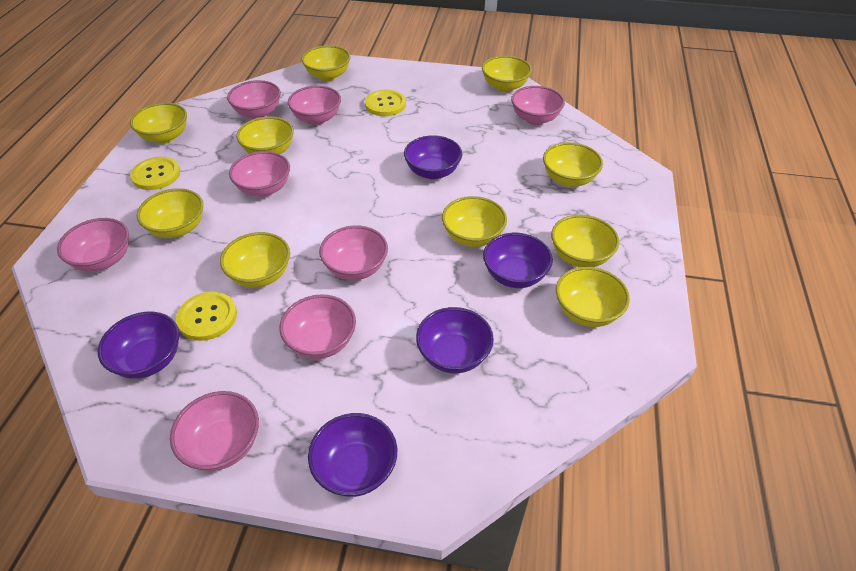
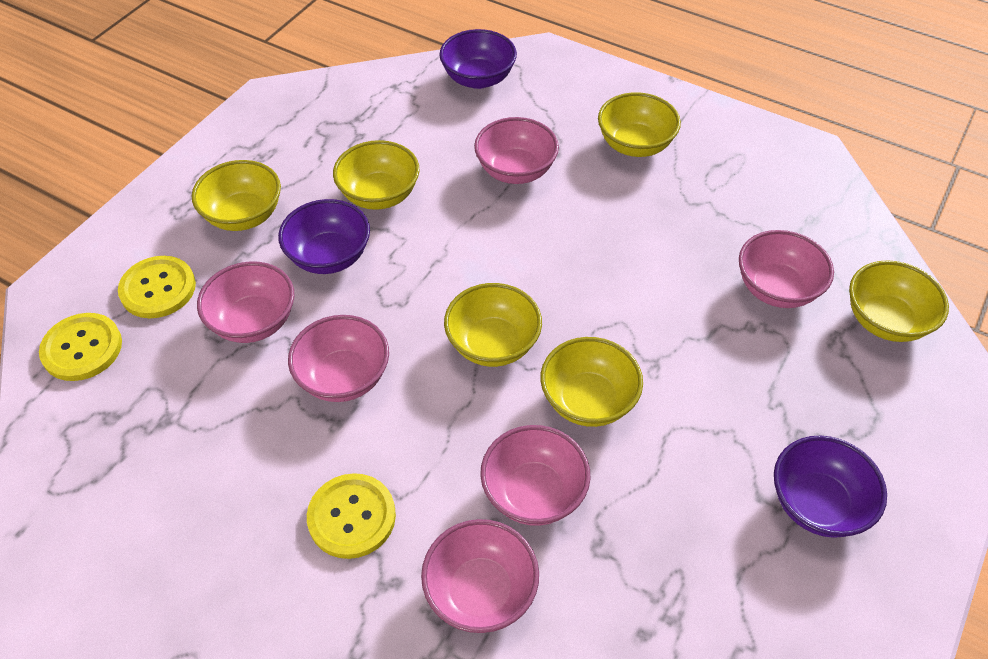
pink bowl: [57,218,129,272] [170,391,259,471] [227,80,281,119] [229,151,290,196] [279,294,356,359] [288,85,341,125] [319,225,388,280] [511,86,565,125] = 8 -> [197,261,294,343] [288,315,389,402] [421,519,539,633] [474,117,559,184] [480,425,590,526] [739,230,834,308] = 6
purple bowl: [98,312,179,378] [308,413,397,497] [404,135,462,179] [416,307,494,373] [483,233,553,288] = 5 -> [278,199,370,274] [439,29,517,89] [774,435,887,538] = 3
yellow bowl: [130,103,187,143] [137,188,203,238] [220,232,290,288] [236,117,294,154] [301,45,351,81] [442,196,507,247] [482,56,532,92] [543,142,603,187] [551,215,619,267] [556,267,630,327] = 10 -> [192,160,281,231] [333,140,419,210] [444,283,542,367] [540,337,643,427] [598,92,681,157] [849,260,949,342] = 6

